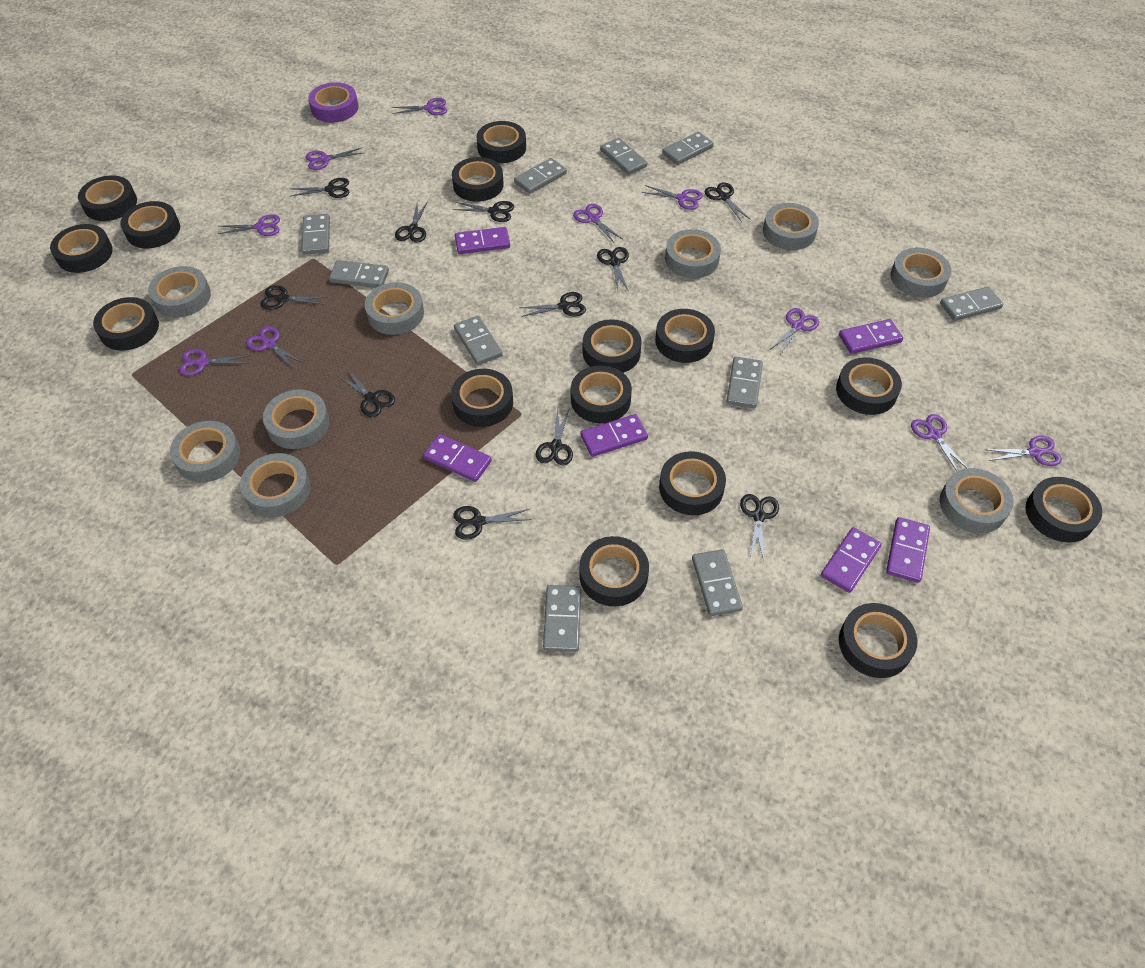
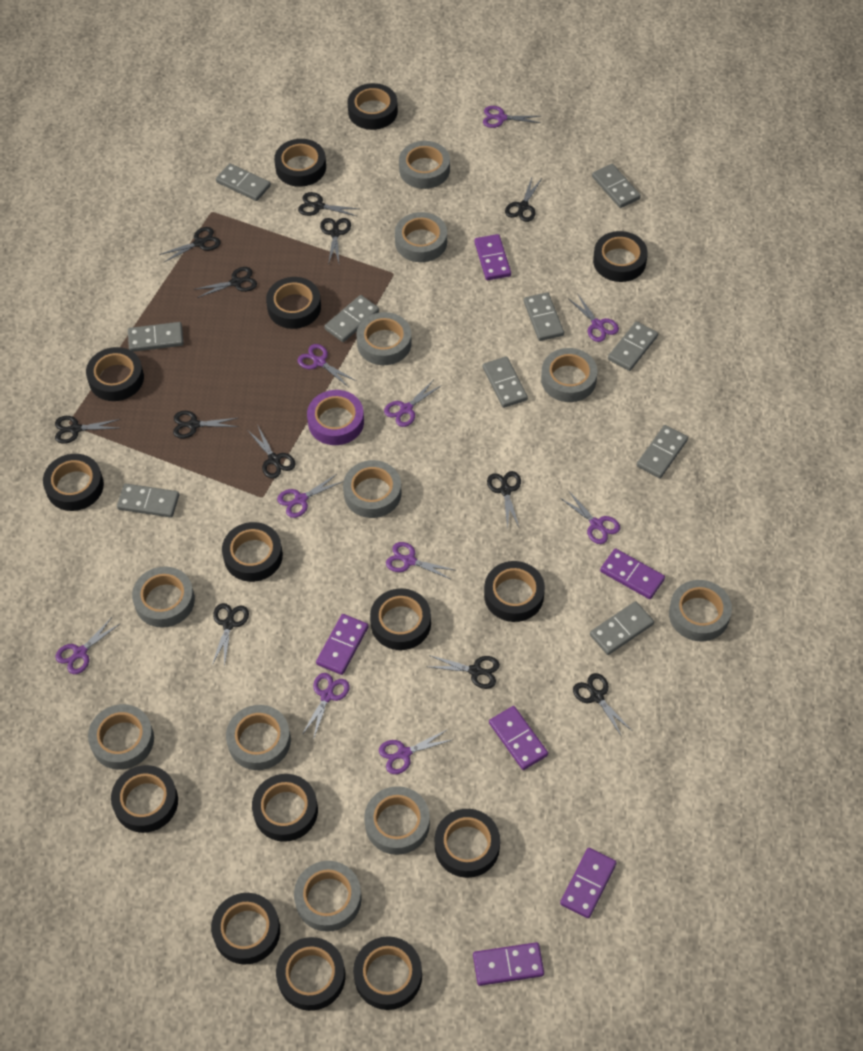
black scissors: [260,285,327,310] [291,178,349,198] [338,369,395,417] [395,201,428,243] [453,201,514,222] [453,506,532,540] [519,292,586,317] [536,408,573,465] [597,247,629,292] [704,182,751,222] [740,494,779,562] = 11 -> [55,416,120,444] [159,227,220,262] [173,411,238,439] [194,267,257,298] [212,603,249,667] [248,424,295,479] [298,192,359,216] [320,218,351,265] [429,655,500,689] [487,471,521,529] [505,178,541,222] [573,673,632,737] = 12
grey tape: [148,266,211,318] [170,421,240,482] [240,453,311,517] [263,389,330,449] [365,282,424,335] [665,229,721,278] [763,203,819,250] [891,247,951,298] [940,468,1014,533] = 9 -> [88,704,154,770] [132,567,195,628] [226,705,291,770] [294,861,362,932] [343,460,401,518] [356,312,412,365] [364,786,430,855] [395,212,447,262] [399,141,450,189] [541,348,598,402] [669,580,732,641] = 11

